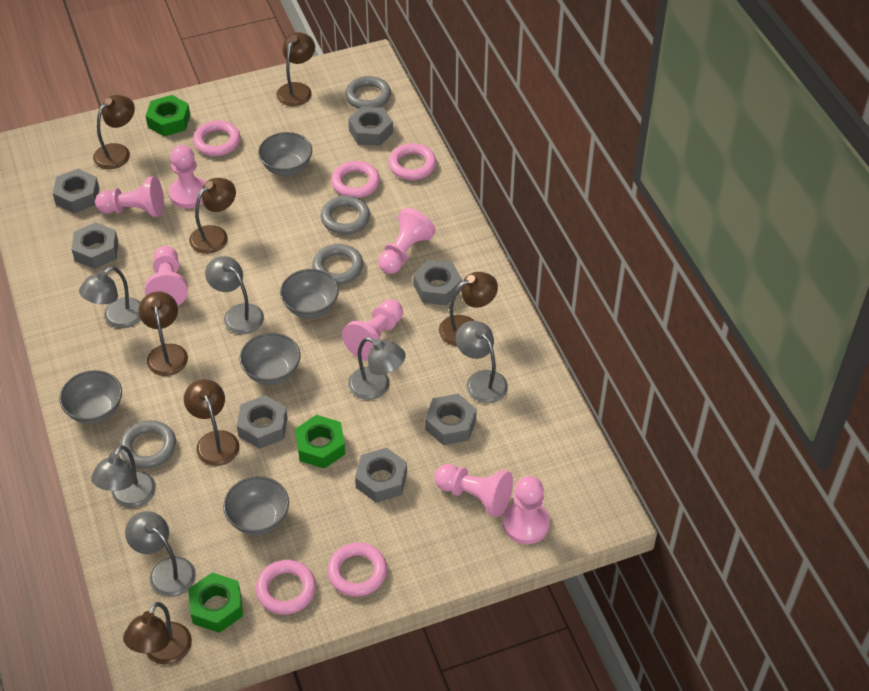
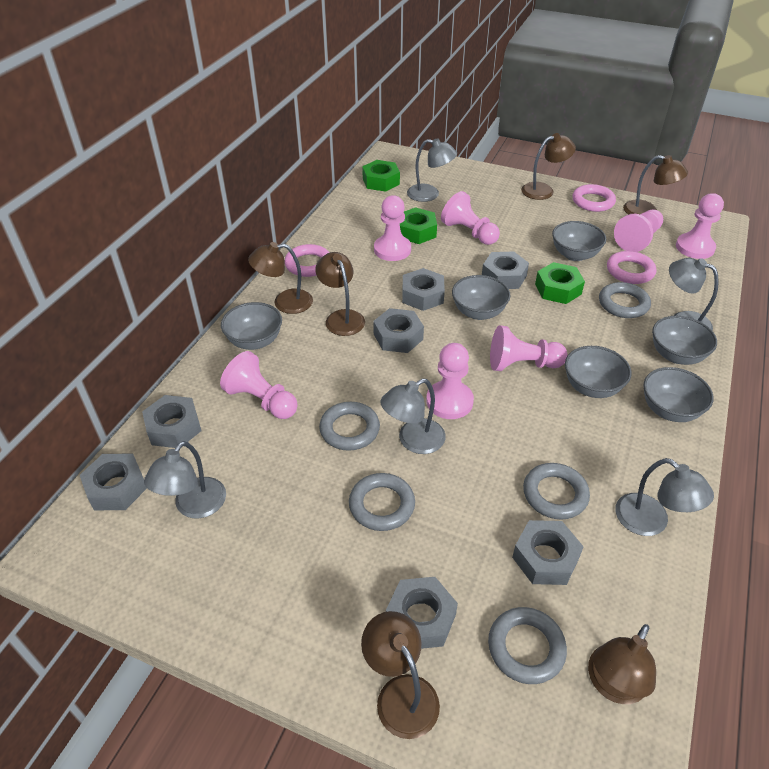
brown lamp: [93,95,135,169] [123,602,192,665] [139,291,188,376] [184,379,239,466] [189,178,236,254] [276,32,315,106] [439,272,498,346] = 7 -> [248,242,313,314] [315,252,365,336] [361,611,440,739] [521,133,576,200] [588,624,656,704] [623,155,688,215] = 6
grey bowl: [59,370,122,424] [223,476,289,535] [240,333,301,385] [258,132,312,176] [280,269,339,319] = 5 -> [221,302,282,350] [452,275,510,320] [552,221,606,261] [565,346,631,398] [643,367,714,422] [652,316,717,365] = 6
grey lamp: [79,266,141,328] [91,445,156,508] [125,511,196,597] [205,256,264,334] [348,337,406,400] [456,321,508,403] = 6 -> [144,441,226,518] [380,379,446,454] [407,138,457,202] [615,458,714,536] [669,258,719,330] = 5
grey ring: [120,420,176,469] [312,244,363,284] [321,196,370,234] [345,76,391,109] = 4 -> [319,402,380,451] [349,473,415,531] [488,607,567,684] [523,463,590,520] [599,282,651,318] = 5
pink ring: [193,120,240,156] [256,560,316,615] [327,542,387,597] [331,161,380,198] [388,143,436,180] = 5 -> [285,244,330,277] [572,184,616,212] [607,251,656,284] = 3

